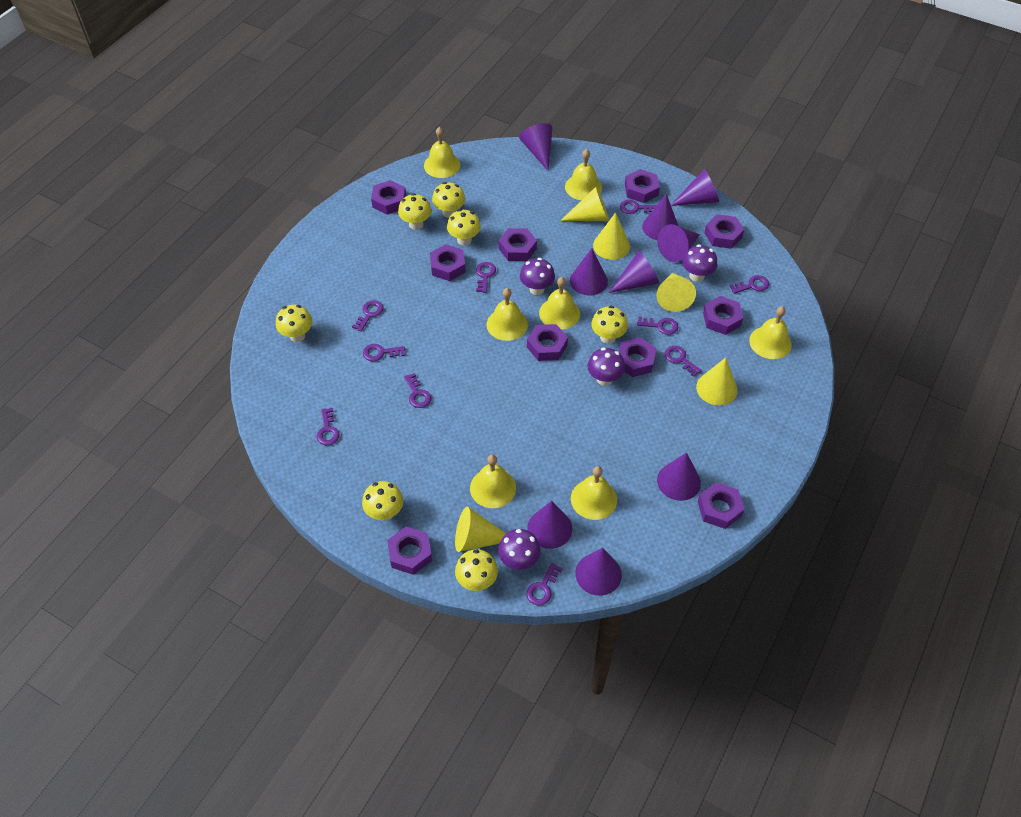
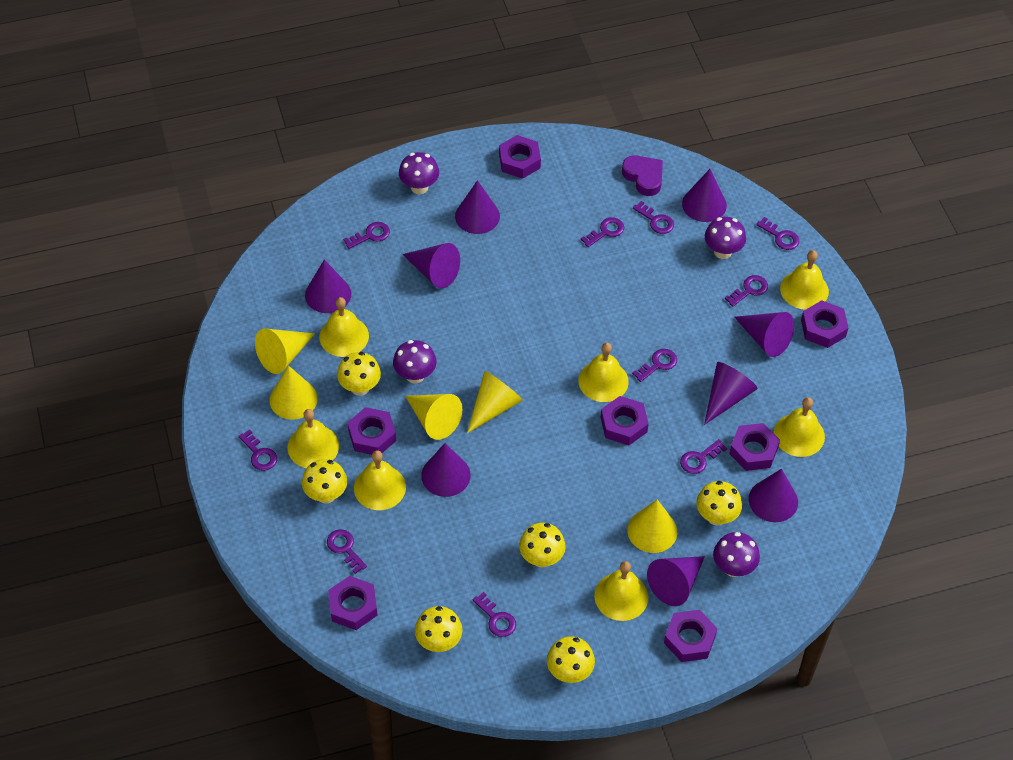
purple heart: none = 0 -> [622,155,663,196] = 1
purple nut: [371,180,406,215] [387,527,432,575] [430,244,465,281] [499,228,537,261] [527,324,568,361] [619,337,656,377] [625,169,660,203] [698,482,744,529] [703,296,743,335] [704,214,744,249] = 10 -> [328,576,378,630] [347,407,396,455] [499,135,541,179] [601,396,649,445] [664,610,718,662] [729,423,780,471] [801,300,848,348] = 7
yellow mushroom: [276,305,312,342] [362,481,403,521] [398,193,432,230] [432,182,465,218] [447,209,481,246] [455,549,498,591] [591,306,628,344] = 7 -> [302,459,347,504] [337,352,381,396] [415,606,463,652] [519,523,566,567] [547,636,595,683] [696,481,742,526] = 6

